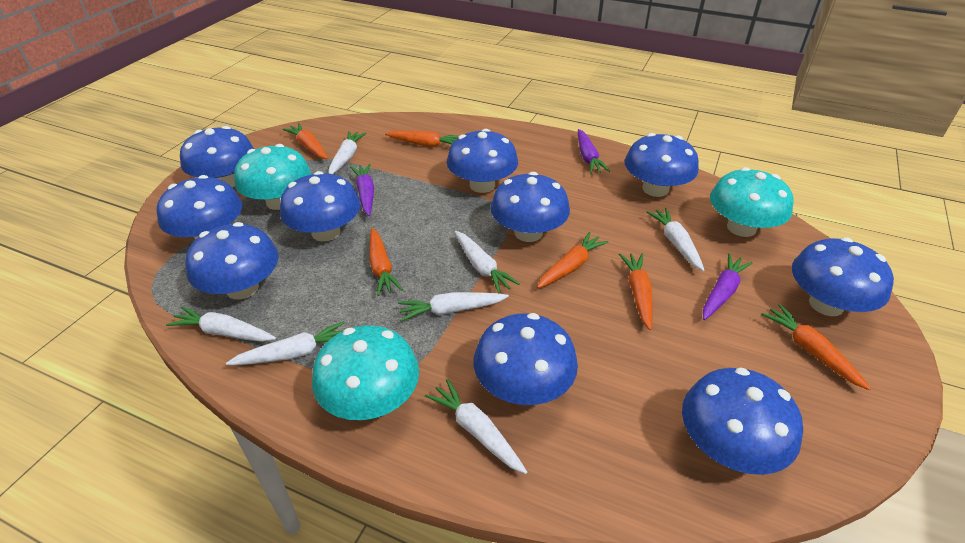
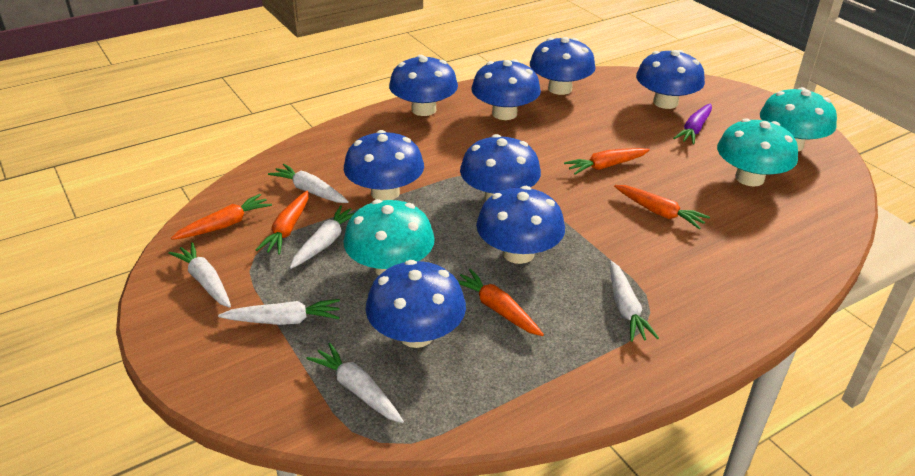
blue mushroom: [157,175,242,240] [180,126,254,187] [185,222,279,299] [280,171,361,242] [447,129,518,193] [473,313,578,405] [491,172,570,242] [625,133,699,197] [682,368,803,475] [792,237,894,316] = 10 -> [344,130,424,200] [365,260,466,348] [389,55,458,116] [460,134,541,200] [471,59,541,120] [476,186,565,264] [530,37,596,95] [636,50,705,109] = 8
orange carrot: [282,123,328,160] [369,228,403,296] [385,131,459,147] [537,232,608,288] [619,253,653,330] [761,304,871,390] = 6 -> [171,194,272,240] [256,191,308,255] [457,269,544,336] [564,148,650,175] [614,185,710,229] = 5
purple carrot: [350,164,374,216] [578,129,610,174] [703,253,753,320] = 3 -> [673,103,712,145] = 1
white carrot: [166,306,276,342] [226,321,345,365] [329,131,366,174] [398,292,509,321] [425,379,527,474] [455,231,520,294] [647,208,705,271] = 7 -> [168,242,231,308] [218,299,340,325] [268,164,349,203] [290,205,356,269] [307,343,404,423] [610,261,659,342] = 6

